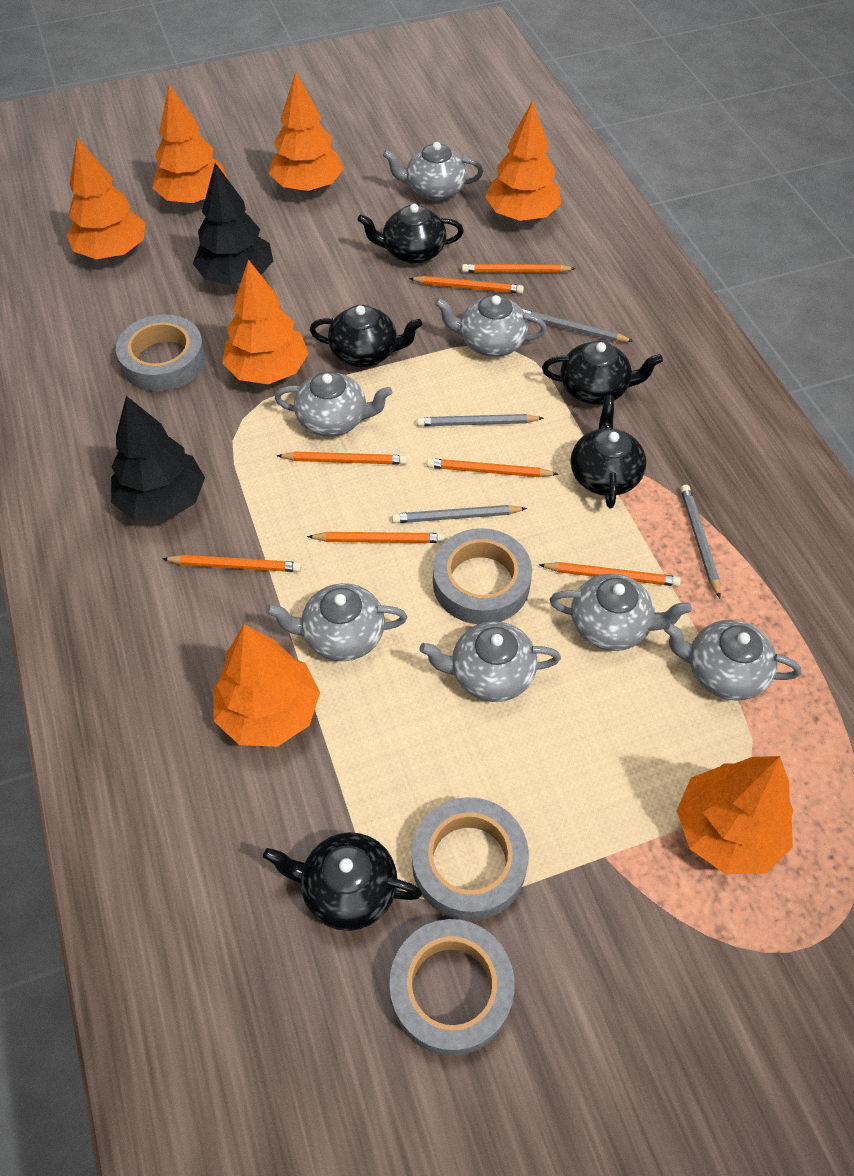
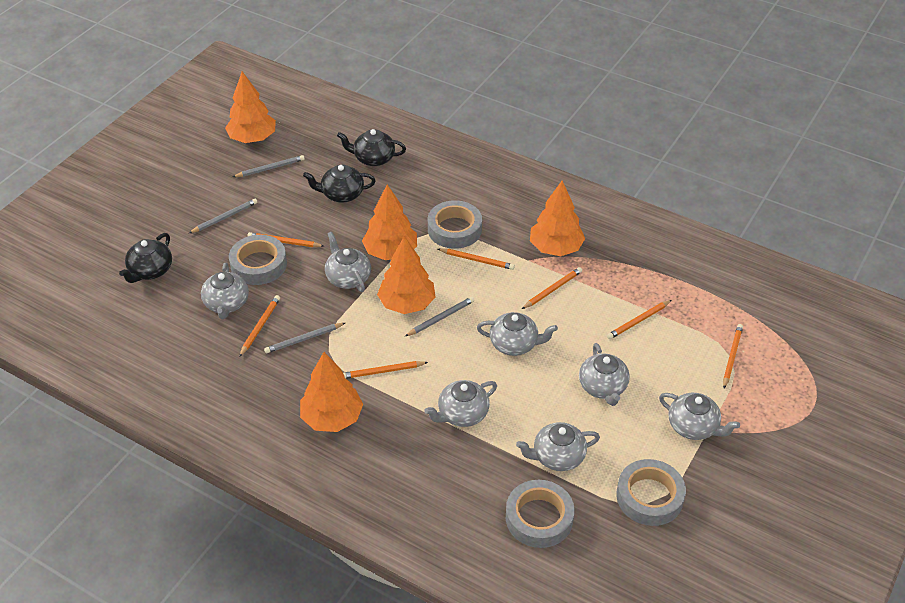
black teapot: [263,832,422,931] [310,305,422,367] [358,204,464,264] [542,341,663,405] [571,395,646,508] = 5 -> [119,233,172,283] [303,165,376,202] [337,129,406,166] = 3
black tree: [111,396,205,520] [193,163,273,285] = 2 -> none = 0
orange tree: [67,138,146,259] [152,84,228,204] [213,624,320,747] [222,259,309,384] [269,71,344,192] [485,100,561,221] [676,756,794,874] = 7 -> [225,72,276,143] [300,352,363,432] [362,184,417,260] [377,236,435,314] [530,181,585,256] = 5

